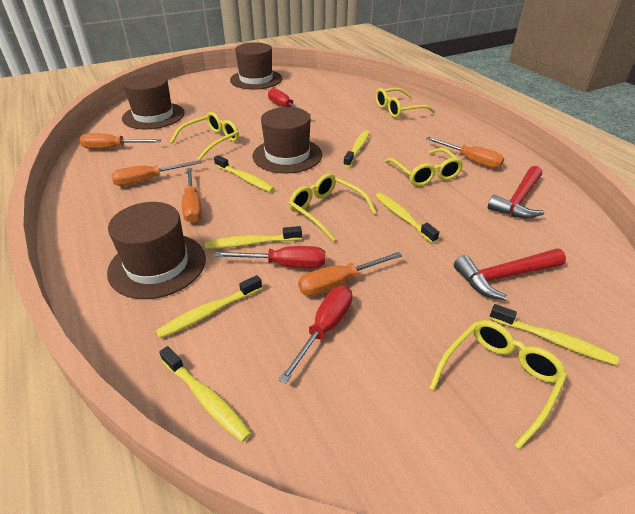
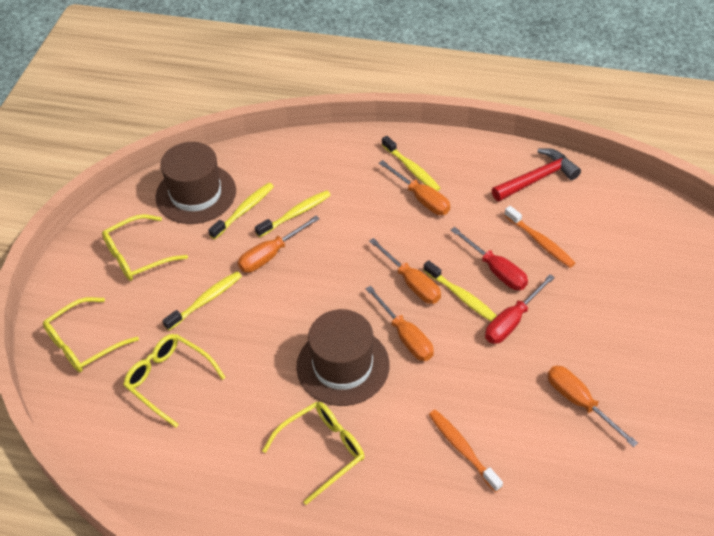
brown hat: [107,202,206,299] [122,73,185,129] [230,42,282,89] [253,107,322,173] = 4 -> [156,142,236,224] [296,309,389,406] = 2
orange toothbrush: none = 0 -> [429,410,503,492] [504,206,575,268] = 2
red hammer: [454,249,566,300] [488,166,544,219] = 2 -> [492,148,581,201] = 1
red screwdriver: [215,246,325,268] [268,88,311,115] [278,286,352,384] = 3 -> [451,227,528,290] [485,274,555,344] = 2
yellow glasses: [170,112,239,160] [289,173,377,241] [375,88,435,118] [384,148,463,186] [429,320,568,449] = 5 -> [43,297,139,372] [102,214,188,281] [123,334,226,428] [262,402,364,505] = 4
yellow toothbrush: [156,275,262,338] [159,346,252,442] [205,226,302,249] [214,155,275,192] [343,130,370,167] [375,193,439,243] [489,304,619,365] = 7 -> [162,271,242,331] [208,183,274,239] [255,190,331,237] [382,136,441,191] [423,260,497,321] = 5

